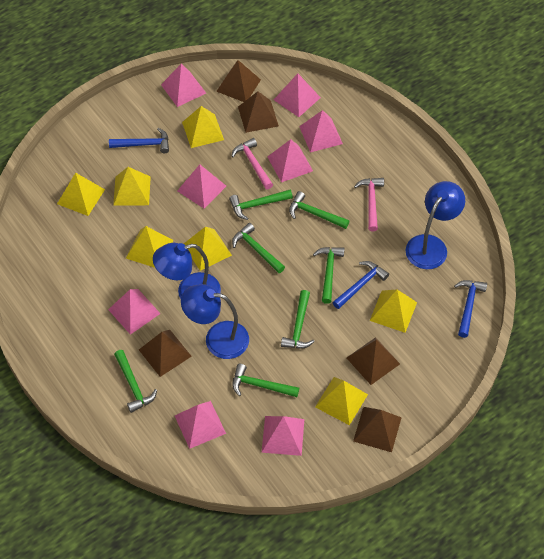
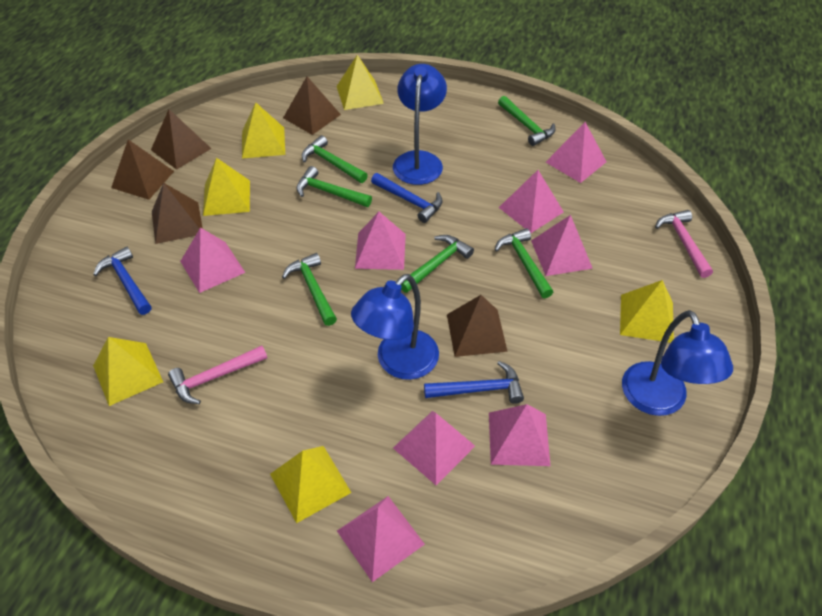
green hammer: [114,350,157,413] [229,190,293,220] [232,223,285,273] [232,364,299,397] [281,290,315,348] [289,191,349,229] [313,247,345,304] = 7 -> [282,253,337,326] [297,166,372,207] [302,135,368,183] [401,235,474,293] [495,228,553,299] [498,96,556,146] = 6
yellow pyramid: [57,173,105,216] [113,167,151,206] [126,226,173,268] [182,106,224,148] [184,227,232,271] [315,377,368,425] [370,289,417,333] = 7 -> [93,337,163,406] [203,158,250,216] [242,102,285,158] [270,446,351,523] [337,55,384,110] [620,280,674,343] = 6

